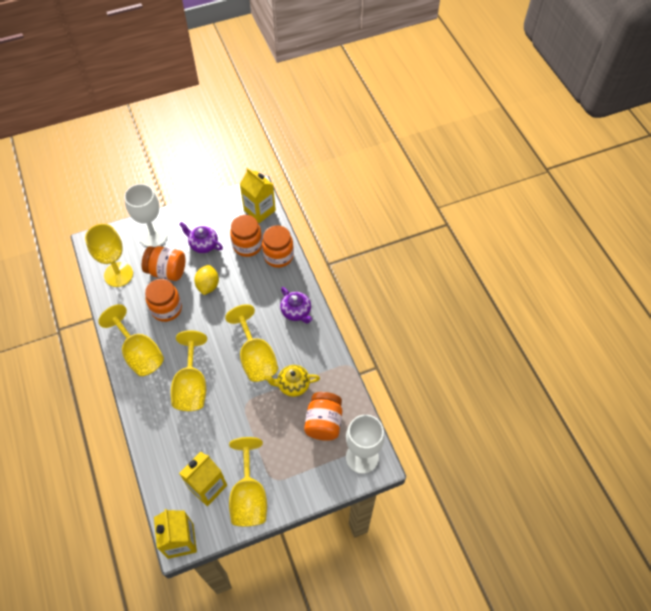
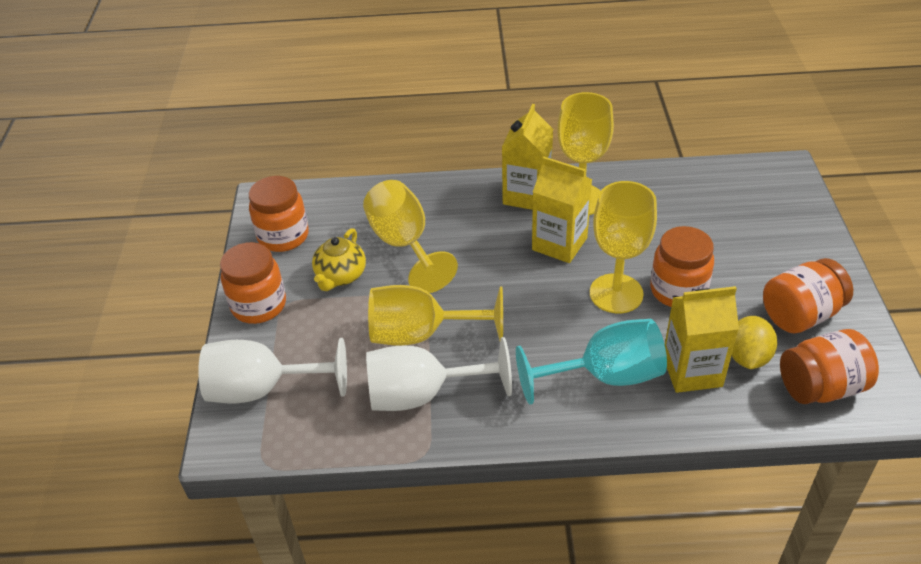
purple teapot: [179,222,223,253] [280,287,312,324] = 2 -> none = 0
turquoise goblet: none = 0 -> [516,319,667,405] = 1
yellow goblet: [85,224,133,287] [98,304,164,376] [171,330,207,411] [225,304,278,382] [229,437,267,526] = 5 -> [363,180,458,293] [368,285,503,346] [557,92,614,215] [590,181,657,313] = 4

